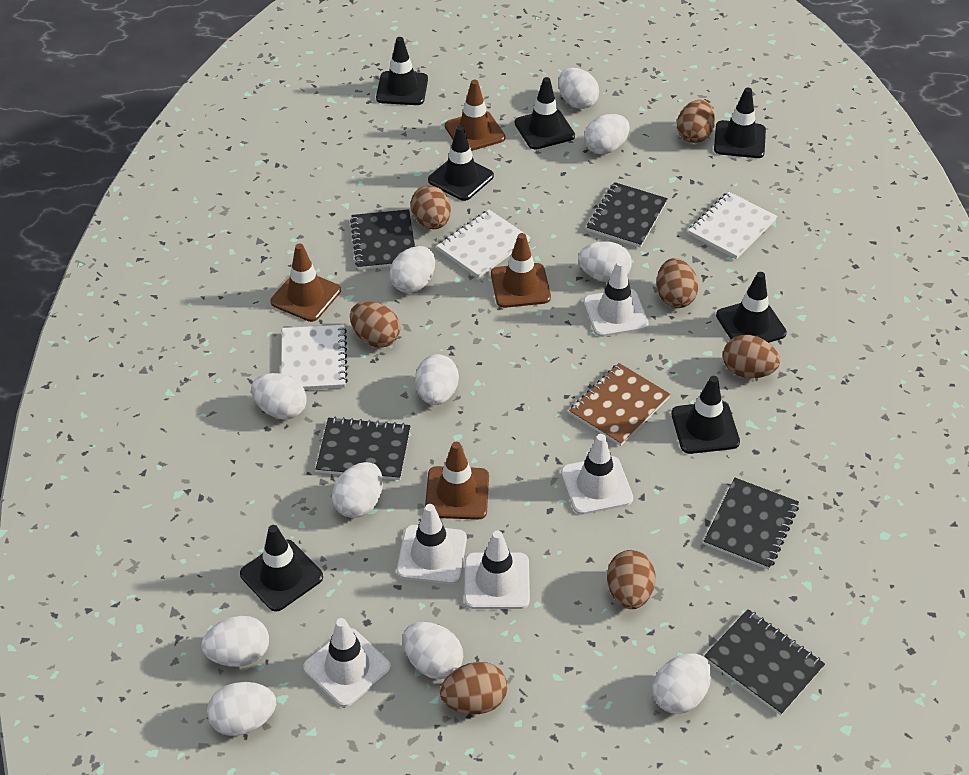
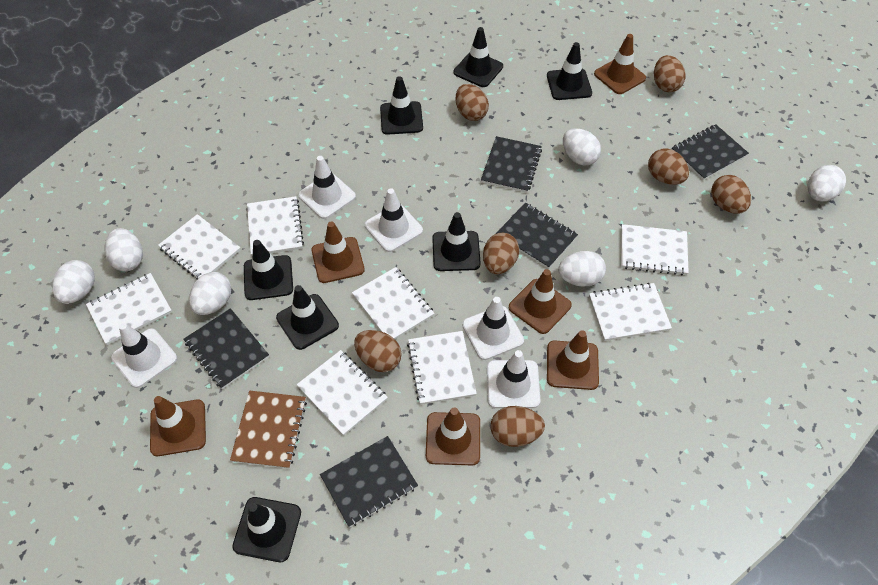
brown traffic cone: [270,243,341,322] [425,442,489,520] [445,80,505,151] [491,233,551,308] = 4 -> [150,396,206,456] [312,221,365,283] [426,407,480,465] [509,269,572,334] [547,330,599,390] [594,34,646,94] = 6
white egg: [201,616,269,667] [207,682,276,736] [251,373,307,420] [332,462,383,518] [389,246,435,293] [403,622,463,679] [415,354,459,405] [558,68,599,109] [578,241,632,282] [584,114,630,154] [652,653,711,714] = 11 -> [52,260,95,304] [105,228,143,272] [189,272,231,315] [558,251,606,287] [563,128,601,166] [808,165,846,201] = 6
white notebook: [281,325,348,390] [437,210,531,278] [688,192,777,259] = 3 -> [86,273,172,345] [158,214,240,280] [247,196,304,255] [297,350,388,436] [352,267,434,339] [407,331,477,405] [589,283,672,341] [621,224,689,276] = 8

